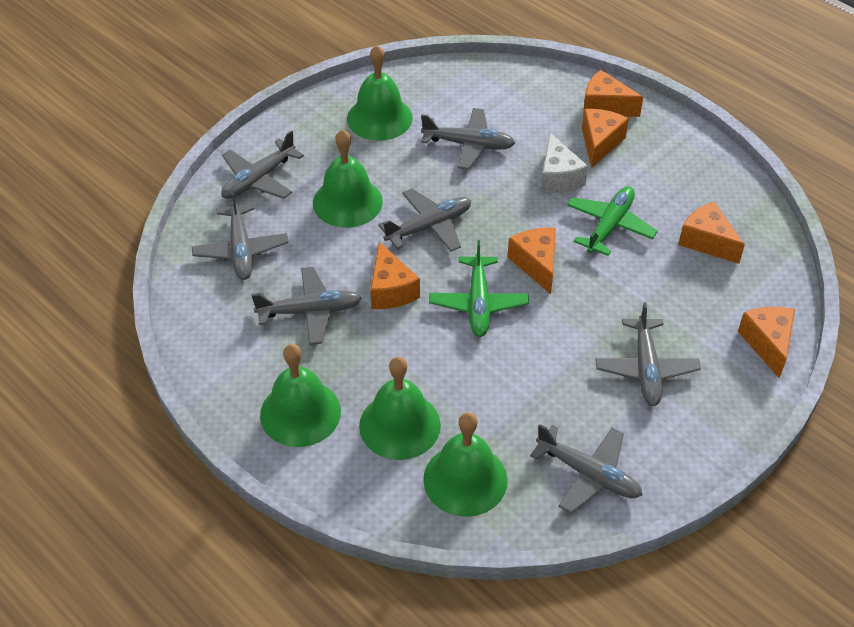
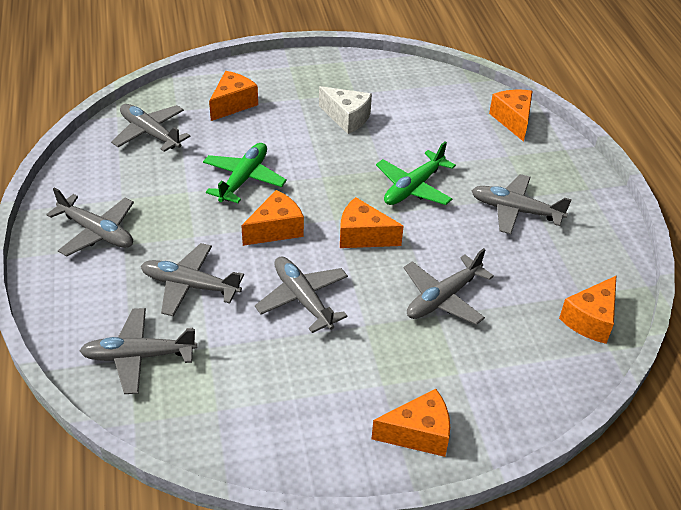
green bell: [260,344,341,447] [313,129,383,228] [347,45,413,141] [359,357,441,460] [423,412,507,517] = 5 -> none = 0

